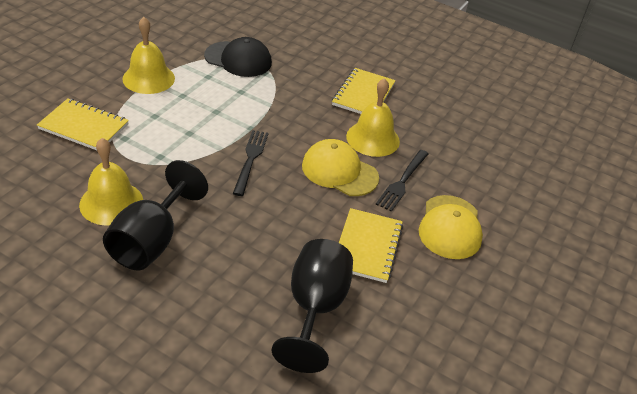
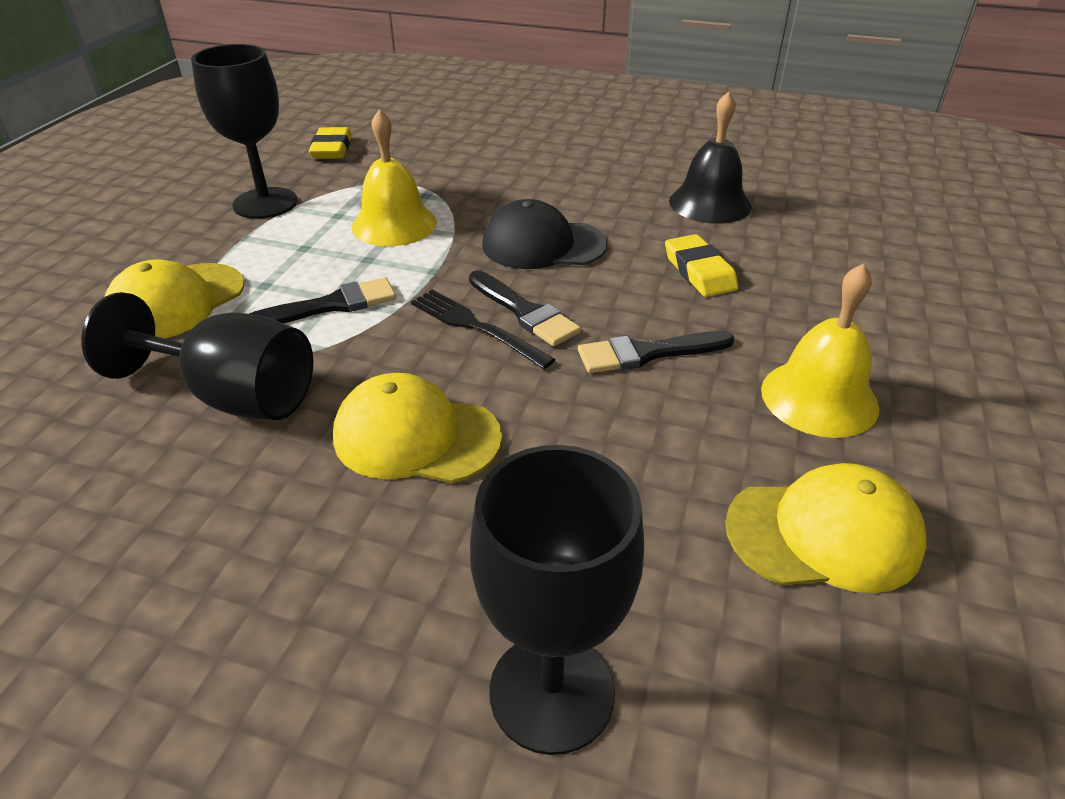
black bell: none = 0 -> [669,91,752,224] = 1
black brush: none = 0 -> [249,277,396,323] [469,270,581,346] [578,331,735,373] = 3
black fork: [233,130,269,196] [376,150,429,212] = 2 -> [411,290,555,369] = 1
black goblet: [103,160,208,270] [272,239,353,373] = 2 -> [81,292,313,420] [191,44,297,219] [470,445,644,755] = 3
yellow bell: [79,138,143,226] [123,17,175,94] [346,78,400,157] = 3 -> [352,109,437,246] [761,264,879,438] = 2
yellow cap: [302,139,379,196] [419,195,483,259] = 2 -> [105,260,244,339] [333,373,502,483] [725,463,927,593] = 3
yellow eraser: none = 0 -> [309,127,352,159] [665,234,738,297] = 2
yellow notebook: [37,98,129,150] [332,68,396,114] [339,208,403,283] = 3 -> none = 0

